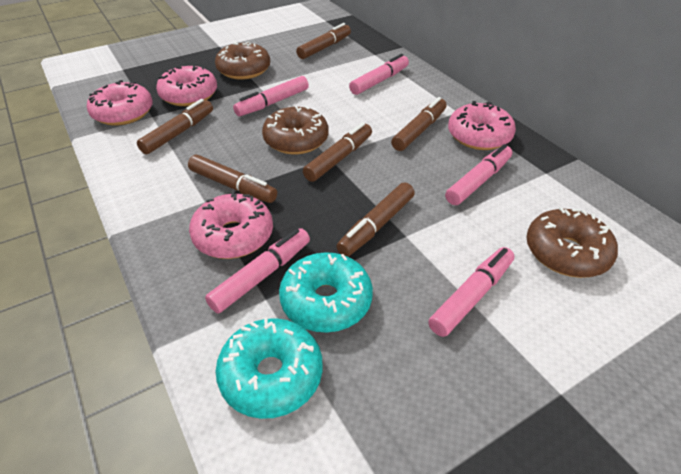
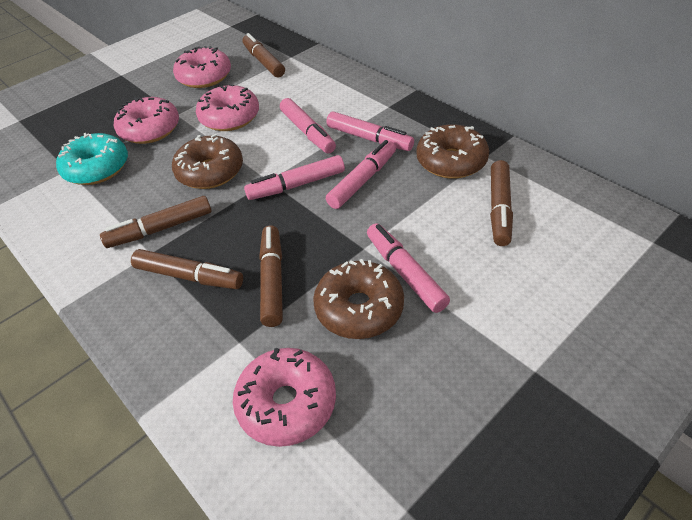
brown marker: [137,99,213,154] [188,155,277,203] [296,23,351,59] [303,122,372,182] [336,183,415,257] [391,97,447,151] = 6 -> [100,196,212,248] [131,249,243,289] [242,33,285,77] [259,226,283,327] [490,160,513,246] = 5
turquoise donut: [215,318,323,419] [279,252,373,332] = 2 -> [56,133,128,185] = 1

